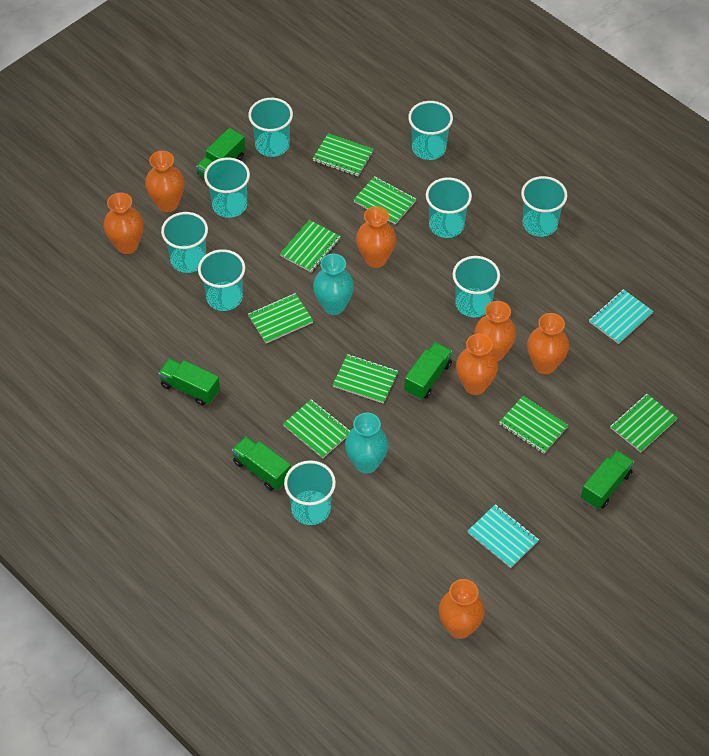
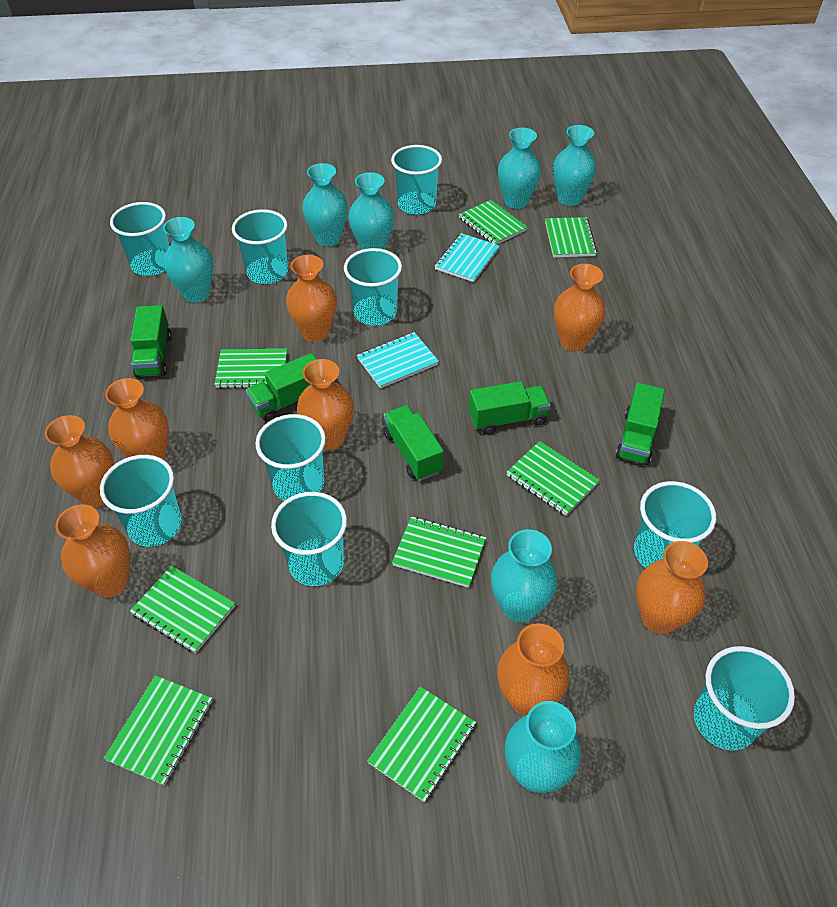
orange vase: [104,192,144,254] [145,151,184,212] [356,206,396,268] [439,579,485,639] [456,334,498,395] [475,301,516,362] [527,313,569,374] = 7 -> [45,415,114,507] [55,504,130,597] [105,378,169,460] [286,255,337,342] [297,359,354,450] [497,623,569,716] [554,264,605,351] [636,541,708,634] = 8
turquoise vase: [313,254,354,315] [345,413,388,474] = 2 -> [163,217,213,303] [302,163,348,246] [349,172,394,250] [491,529,557,623] [498,128,541,209] [505,701,581,793] [553,125,596,206] = 7

